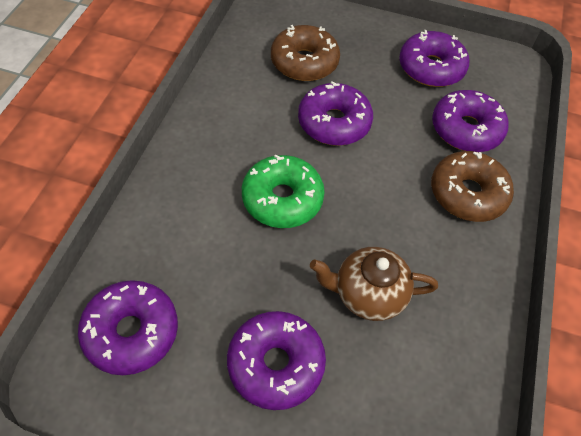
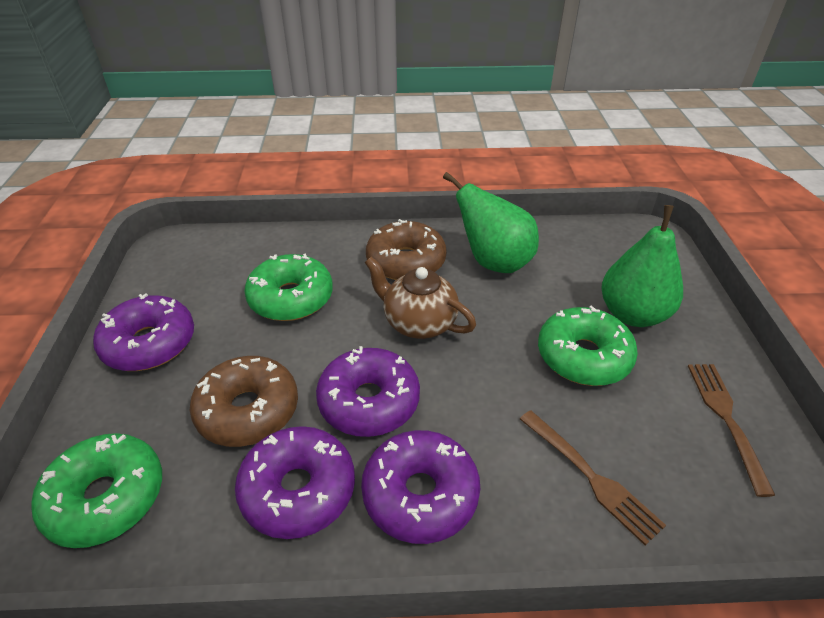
brown fork: none = 0 -> [520,410,666,546] [688,364,775,497] = 2
green donut: [242,154,325,228] = 1 -> [31,433,162,548] [244,254,333,321] [538,306,638,386] = 3
green pear: none = 0 -> [443,172,539,273] [601,205,683,327] = 2
purple donut: [78,280,178,375] [227,311,326,410] [298,81,373,146] [399,30,469,87] [432,90,509,152] = 5 -> [93,293,194,371] [235,426,355,539] [316,346,420,437] [361,430,480,544] = 4

